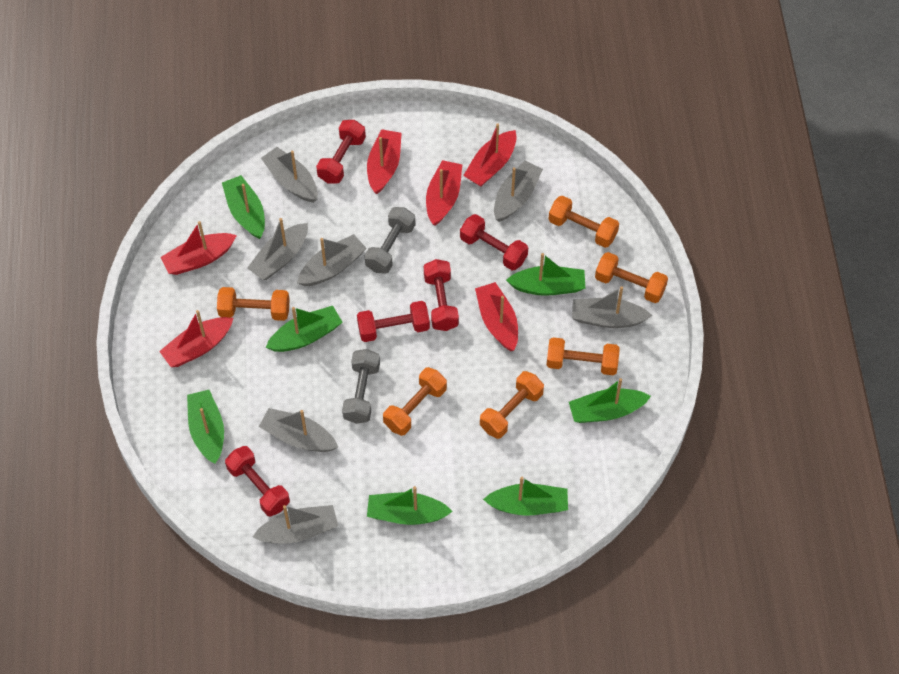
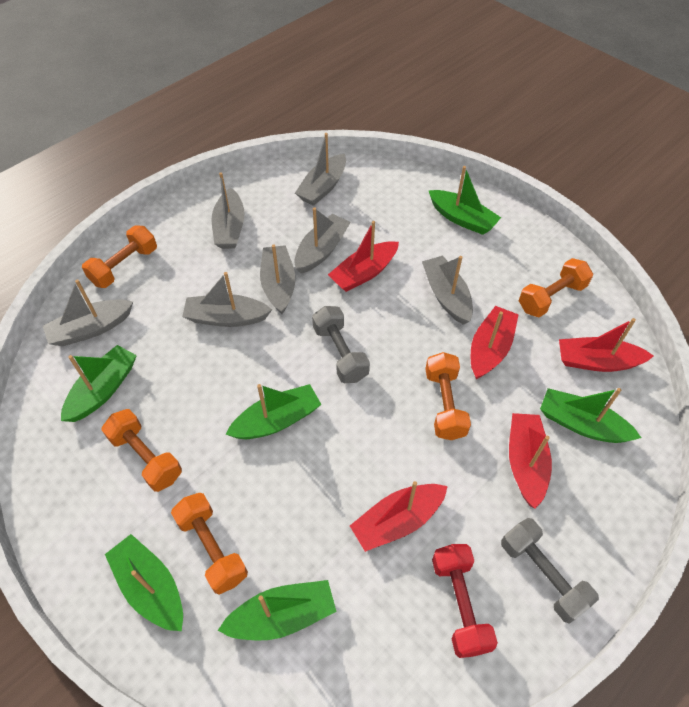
green boat: [187,390,224,464] [222,175,265,239] [265,306,342,352] [367,486,453,525] [483,477,568,516] [506,253,585,296] [569,378,651,423] = 7 -> [61,345,137,422] [105,534,183,631] [218,580,337,641] [226,384,322,439] [428,166,501,235] [540,388,641,443] = 6
orange dumbbell: [217,287,290,321] [383,367,447,436] [480,371,544,439] [547,337,620,375] [549,196,619,248] [595,252,668,303] = 6 -> [82,225,157,288] [102,409,182,492] [171,493,248,594] [425,352,471,440] [519,258,593,317] = 5
red boat: [159,310,233,367] [161,221,237,275] [367,129,402,194] [426,160,462,226] [463,123,517,186] [475,282,518,351] = 6 -> [328,221,399,292] [350,481,448,552] [471,306,519,379] [509,413,552,509] [559,318,654,372] = 5
red dumbbell: [225,446,290,517] [316,120,366,184] [357,301,430,342] [424,259,459,331] [460,214,528,271] = 5 -> [432,544,498,658] = 1

